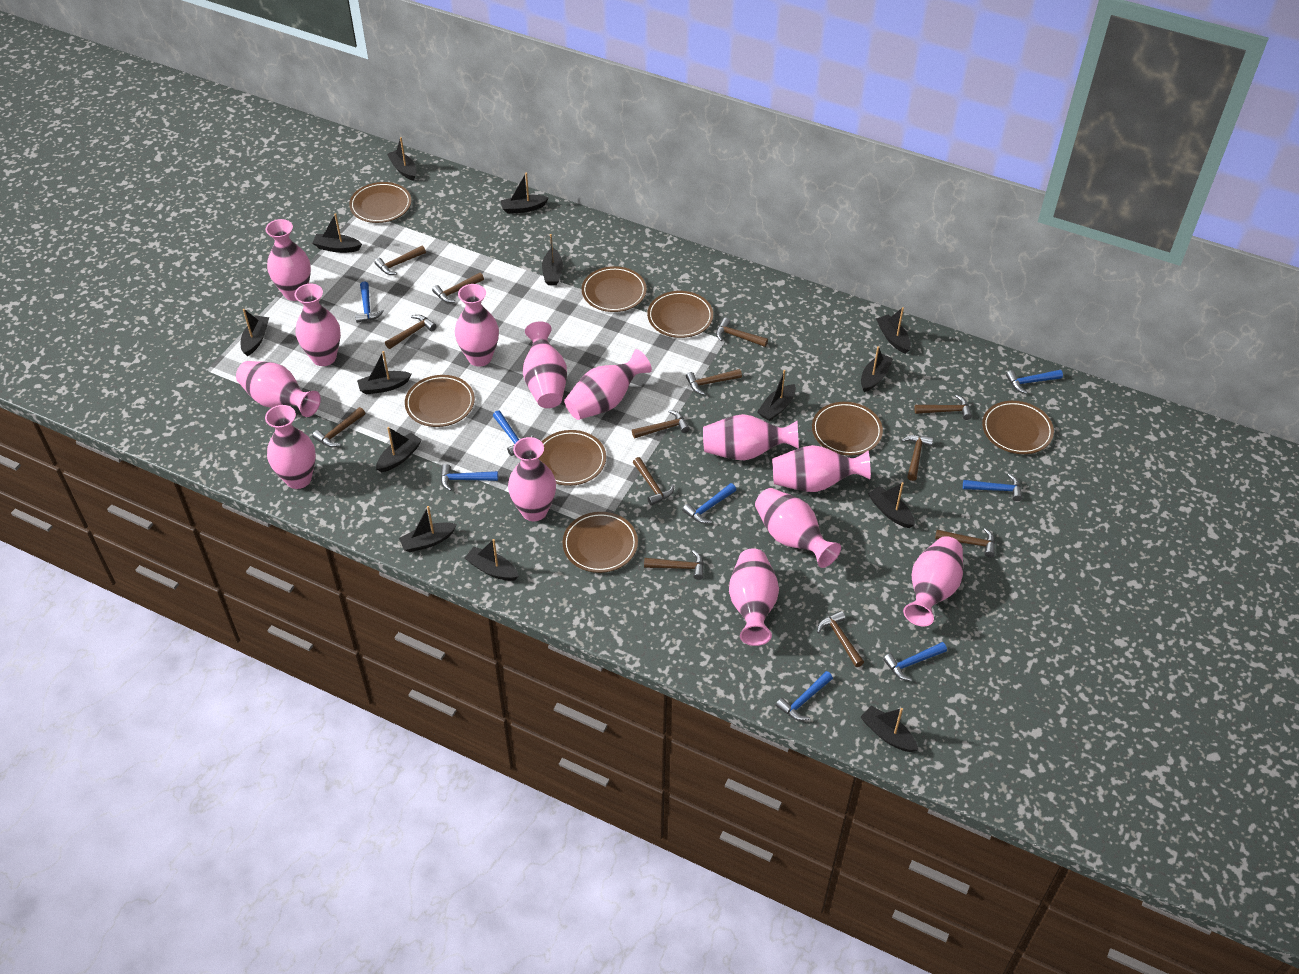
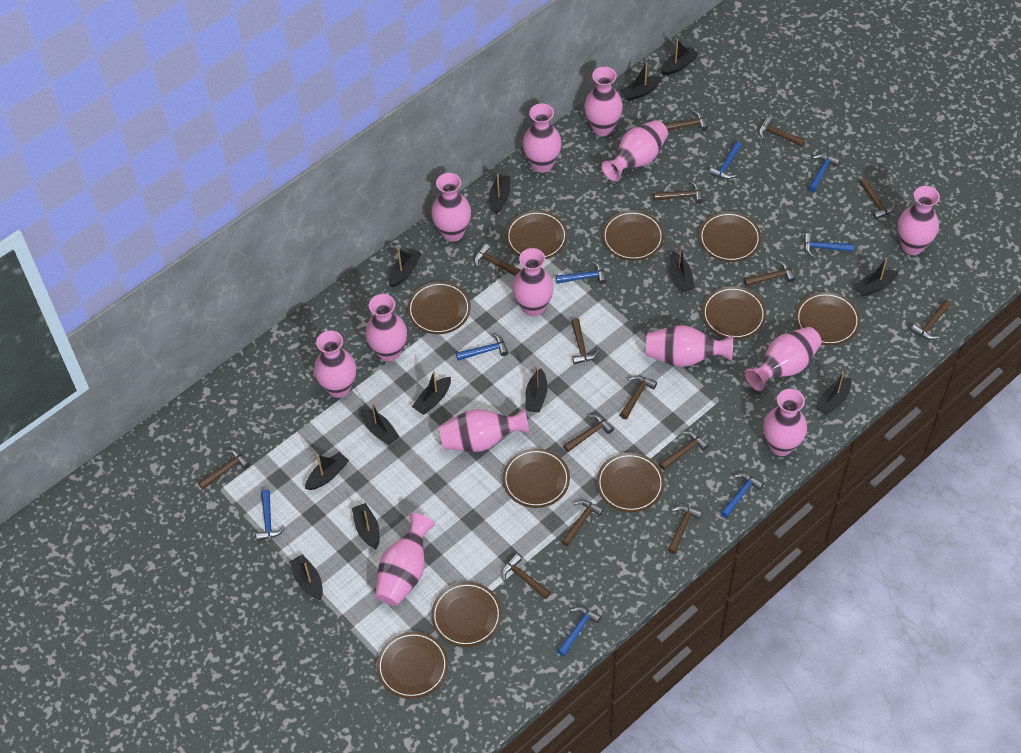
black boat: [241,309,269,356] [312,213,362,253] [357,351,411,394] [376,427,422,472] [387,137,417,181] [399,506,457,552] [465,539,519,581] [501,173,549,214] [542,234,563,285] [757,370,796,421] [861,346,893,392] [861,706,918,752] [868,482,915,528] [876,307,911,354] = 14 -> [289,554,323,600] [305,452,349,490] [352,503,380,550] [361,403,400,445] [389,248,422,287] [412,371,451,414] [489,174,510,214] [525,366,548,412] [620,62,662,101] [661,39,699,75] [669,246,695,292] [815,372,852,415] [854,258,899,297] = 13
brown hammer: [312,407,365,447] [374,246,426,275] [385,315,437,349] [432,273,484,303] [632,410,690,438] [633,457,674,506] [644,550,704,580] [686,369,742,395] [716,318,768,347] [817,611,864,667] [901,435,933,481] [914,395,972,420] [935,528,995,557] = 13 -> [198,450,250,489] [474,244,520,276] [501,554,551,599] [561,500,604,546] [563,414,614,452] [571,318,599,364] [620,375,657,419] [654,181,704,204] [659,431,709,470] [664,110,708,131] [668,505,702,554] [744,260,796,287] [759,117,805,147] [859,177,895,219] [910,300,951,340] = 15
brown plate: [349,182,411,223] [405,375,475,427] [538,430,606,486] [562,512,638,573] [582,266,647,312] [647,291,713,338] [812,402,883,455] [982,401,1054,454] = 8 -> [377,632,448,699] [407,281,471,334] [431,582,502,647] [502,448,570,508] [506,210,568,259] [596,452,664,512] [602,210,664,261] [699,212,761,262] [702,286,766,340] [795,292,860,346] = 10

